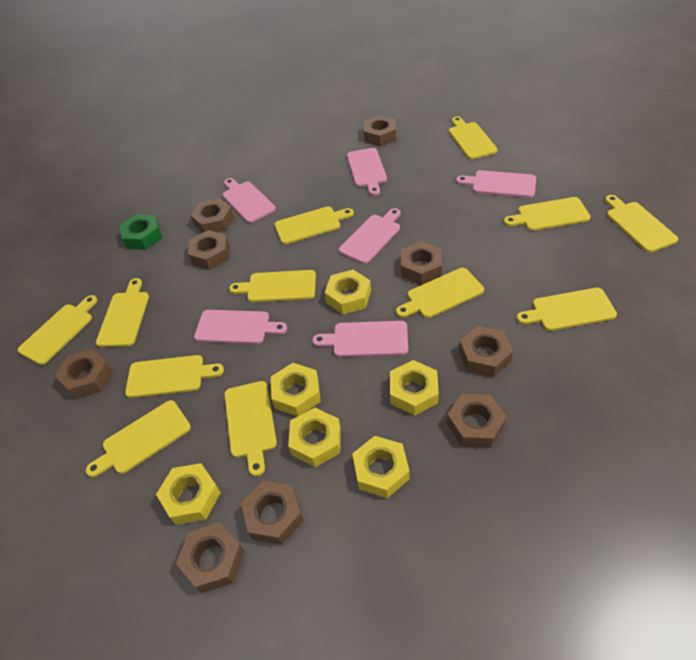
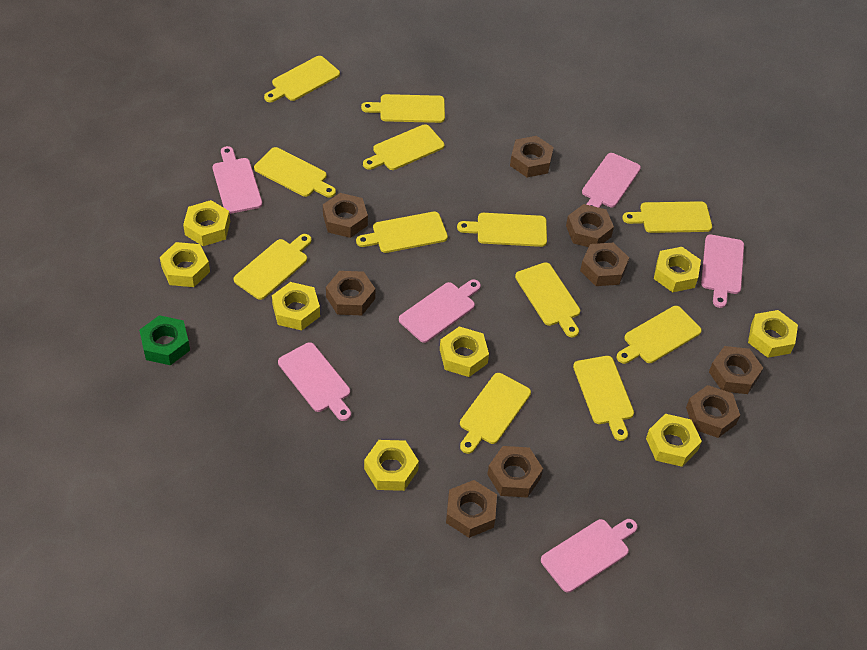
yellow nut: [156,463,221,525] [271,363,321,416] [288,408,341,467] [325,270,371,314] [352,436,410,498] [390,360,439,416] = 6 -> [160,242,210,287] [183,200,230,246] [272,282,320,330] [364,440,419,491] [440,326,489,377] [646,414,702,467] [654,247,701,292] [748,310,798,358] = 8

